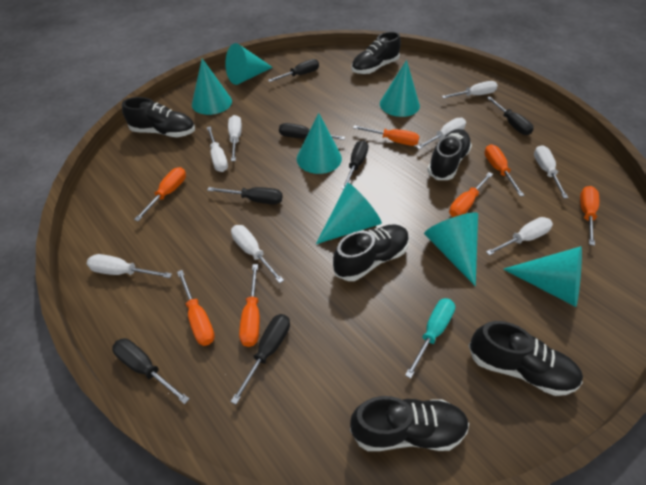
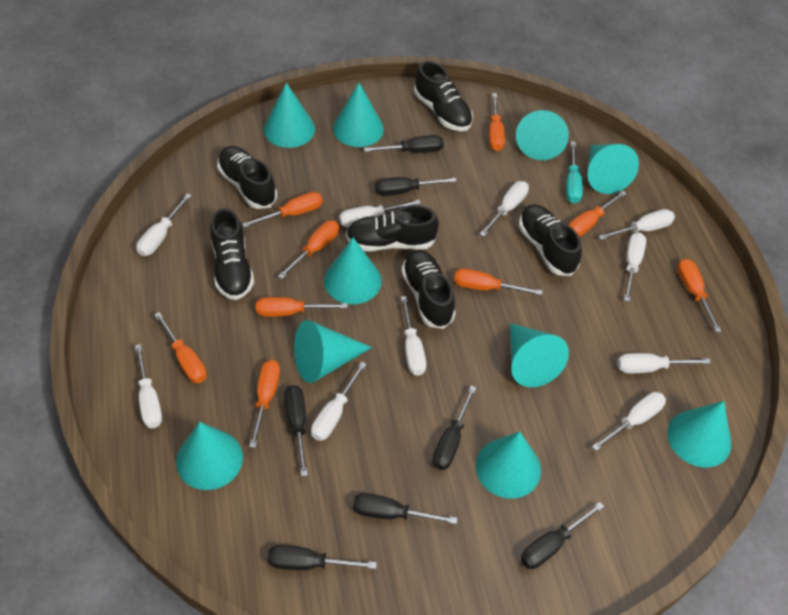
orange screwdriver: [134,167,186,221] [177,270,215,346] [239,264,260,347] [353,125,420,146] [449,172,493,217] [484,144,524,196] [580,186,599,246] = 7 -> [154,312,206,383] [242,192,323,228] [249,360,280,448] [256,297,348,317] [278,220,339,279] [454,268,543,295] [489,93,505,151] [569,191,627,237] [677,259,722,333] = 9
turquoise cone: [192,59,232,115] [225,43,273,85] [297,113,342,174] [316,183,382,244] [380,60,420,117] [424,212,478,286] [503,246,582,307] = 7 -> [176,422,243,490] [264,83,315,148] [294,320,372,383] [324,238,382,304] [333,83,384,147] [476,431,541,499] [510,323,569,387] [516,110,569,160] [587,144,639,194] [668,401,731,468] = 10
white screwdriver: [87,254,172,278] [207,126,228,172] [228,115,242,161] [231,225,284,283] [416,118,466,149] [442,81,498,99] [486,217,553,256] [534,145,568,198] = 8 -> [135,344,162,428] [136,194,192,256] [311,362,367,441] [339,200,421,227] [401,296,426,376] [480,181,529,237] [592,392,666,451] [598,209,675,240] [617,353,711,373] [624,232,646,302] = 10

